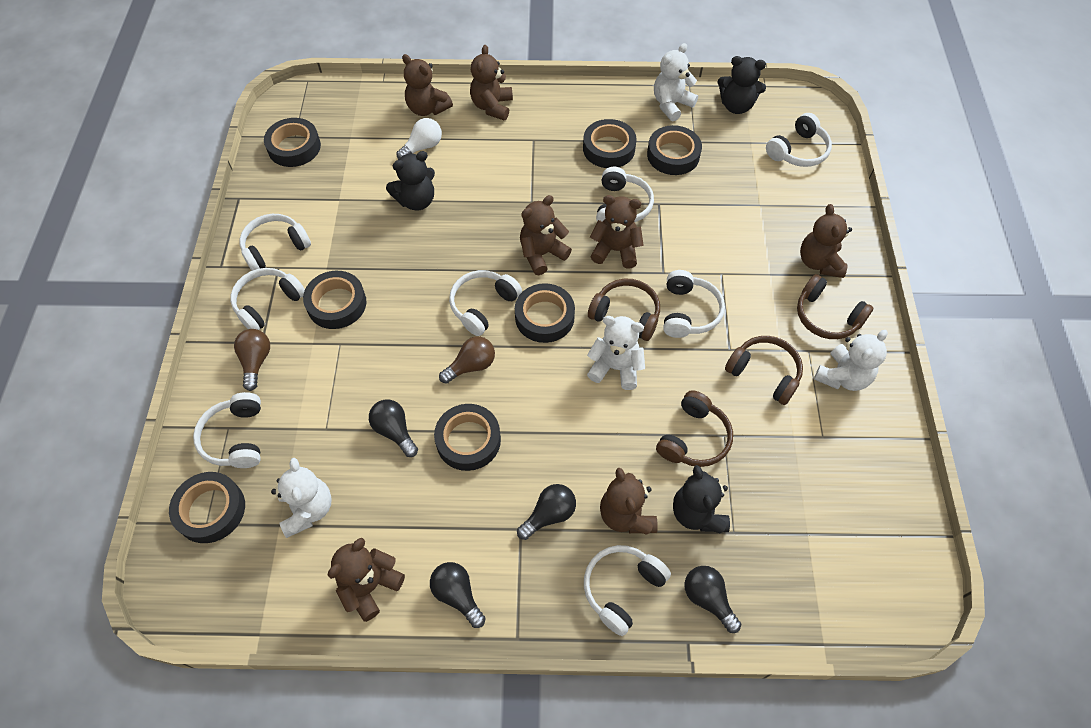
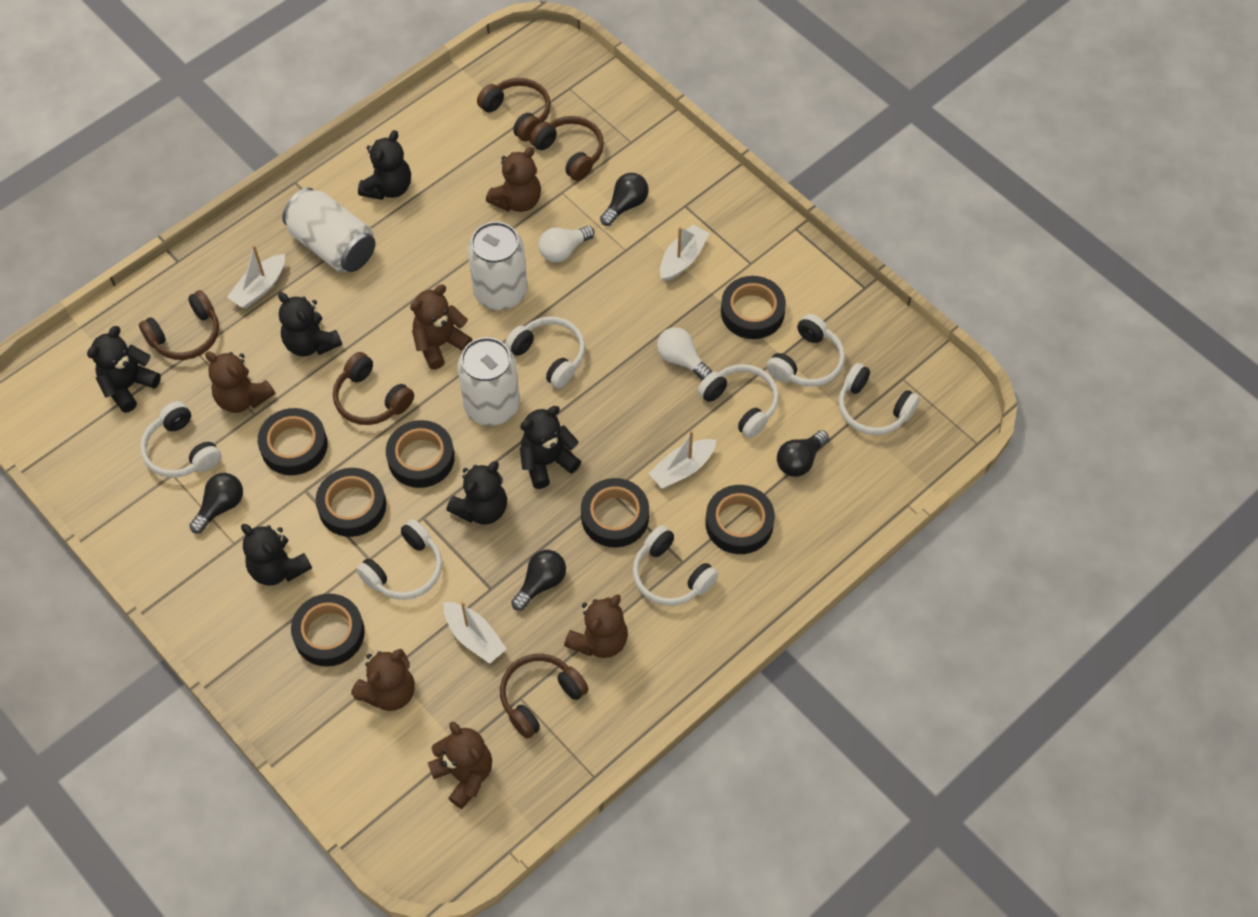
black teddy bear: [386,151,435,210] [673,465,730,533] [717,56,766,114] = 3 -> [87,326,161,413] [241,524,312,585] [278,292,342,357] [358,130,411,200] [447,461,507,525] [520,406,581,489] = 6
brown headphones: [588,279,660,341] [656,390,733,467] [725,336,803,405] [797,274,873,339] = 4 -> [139,290,219,360] [333,352,414,425] [477,78,551,141] [500,654,589,739] [529,116,604,181] = 5
brown light bulb: [234,329,270,391] [439,336,495,384] = 2 -> none = 0
brown teddy bear: [328,538,405,622] [402,54,453,116] [470,45,513,120] [520,195,572,275] [590,195,644,269] [600,468,658,535] [800,204,852,278] = 7 -> [205,351,275,413] [351,649,415,711] [410,285,473,370] [428,722,492,809] [486,147,541,212] [564,594,628,658] = 6
white boat: none = 0 -> [227,245,285,308] [443,602,507,664] [649,431,717,489] [660,225,710,281] = 4
white can: none = 0 -> [282,188,376,272] [457,337,520,426] [468,222,527,310] = 3
white headphones: [193,392,261,468] [230,268,305,330] [239,214,311,271] [449,270,522,336] [584,545,671,636] [596,167,654,222] [663,270,725,338] [766,113,832,167] = 8 -> [140,401,221,477] [356,519,442,600] [505,317,585,388] [633,525,718,606] [698,364,779,438] [767,314,845,387] [838,363,920,435] = 7
white light bulb: [397,118,442,158] = 1 -> [538,226,595,262] [657,327,712,380] = 2
white teddy bear: [271,458,332,538] [587,316,645,390] [654,43,698,121] [814,330,888,391] = 4 -> none = 0

